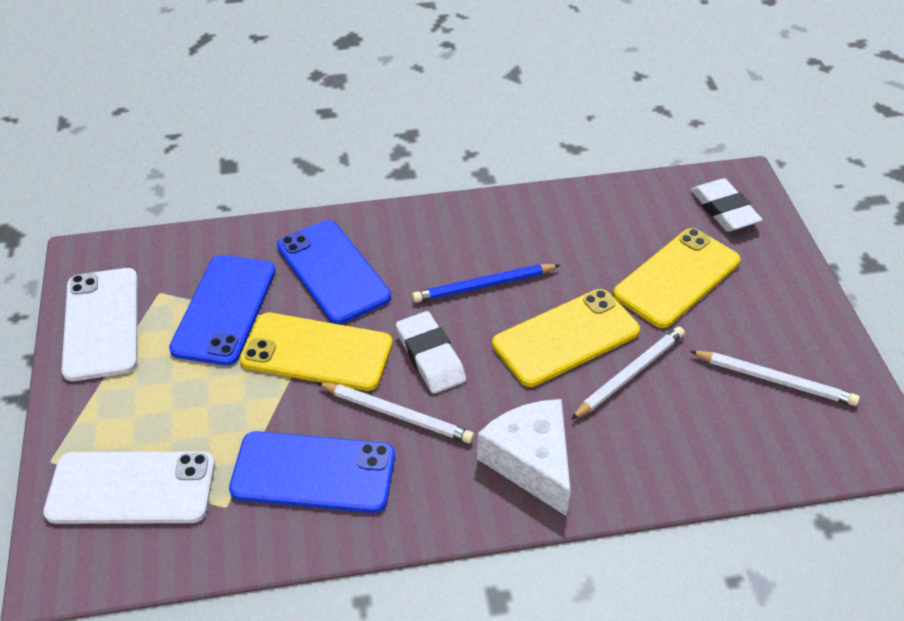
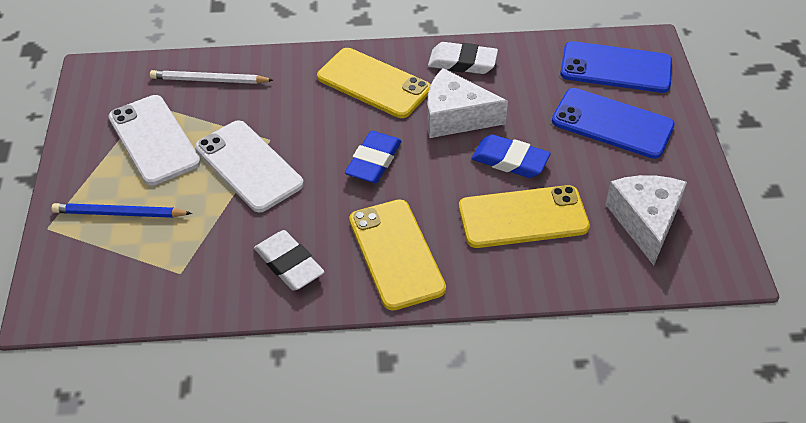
blue eraser: none = 0 -> [345,131,402,183] [472,134,551,178] = 2
blue phone: [169,255,276,365] [229,431,395,513] [277,220,391,324] = 3 -> [552,88,675,159] [560,41,672,93] = 2
white cheese: [477,399,571,516] = 1 -> [427,68,508,138] [605,175,687,265] = 2
white pencil: [317,382,474,443] [571,326,685,420] [690,351,859,406] = 3 -> [150,70,273,84] = 1

